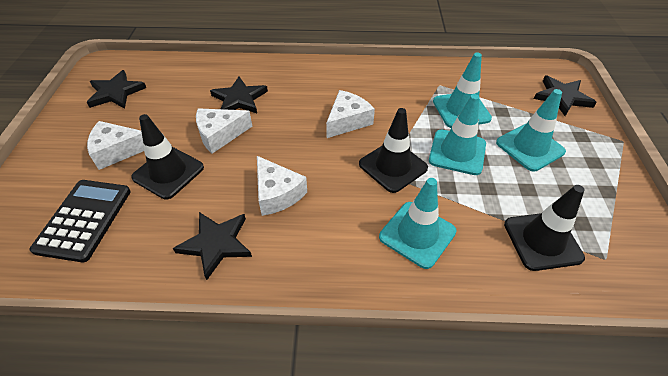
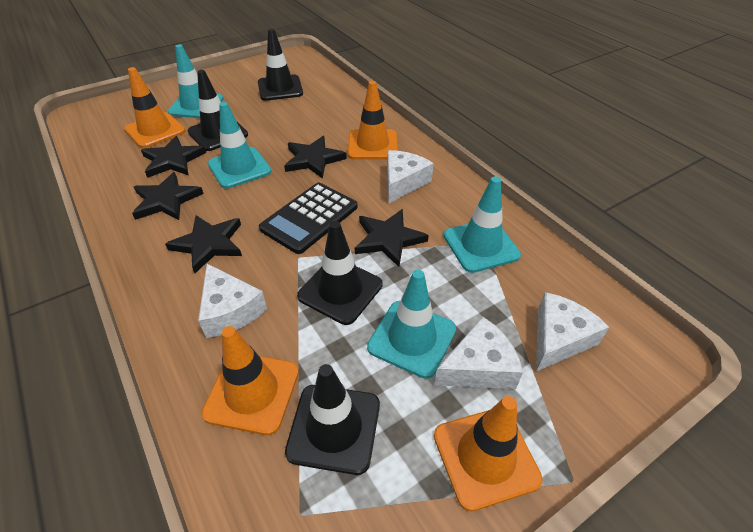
black star: [87,70,146,109] [173,212,252,280] [210,76,268,113] [534,75,597,116] = 4 -> [132,172,204,220] [141,136,206,178] [165,215,242,273] [284,136,347,179] [355,209,429,267] = 5
black traffic cone: [131,114,204,199] [359,108,428,193] [504,185,585,271] = 3 -> [187,70,248,151] [258,29,303,101] [285,364,380,475] [297,221,382,325] = 4
orange traffic cone: none = 0 -> [124,67,185,148] [201,326,299,435] [348,81,398,160] [434,396,543,512] = 4

